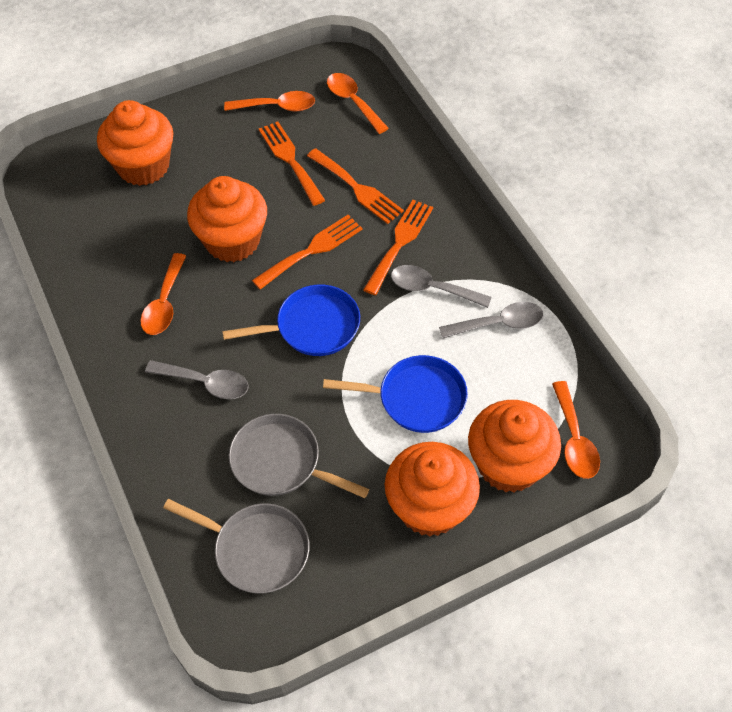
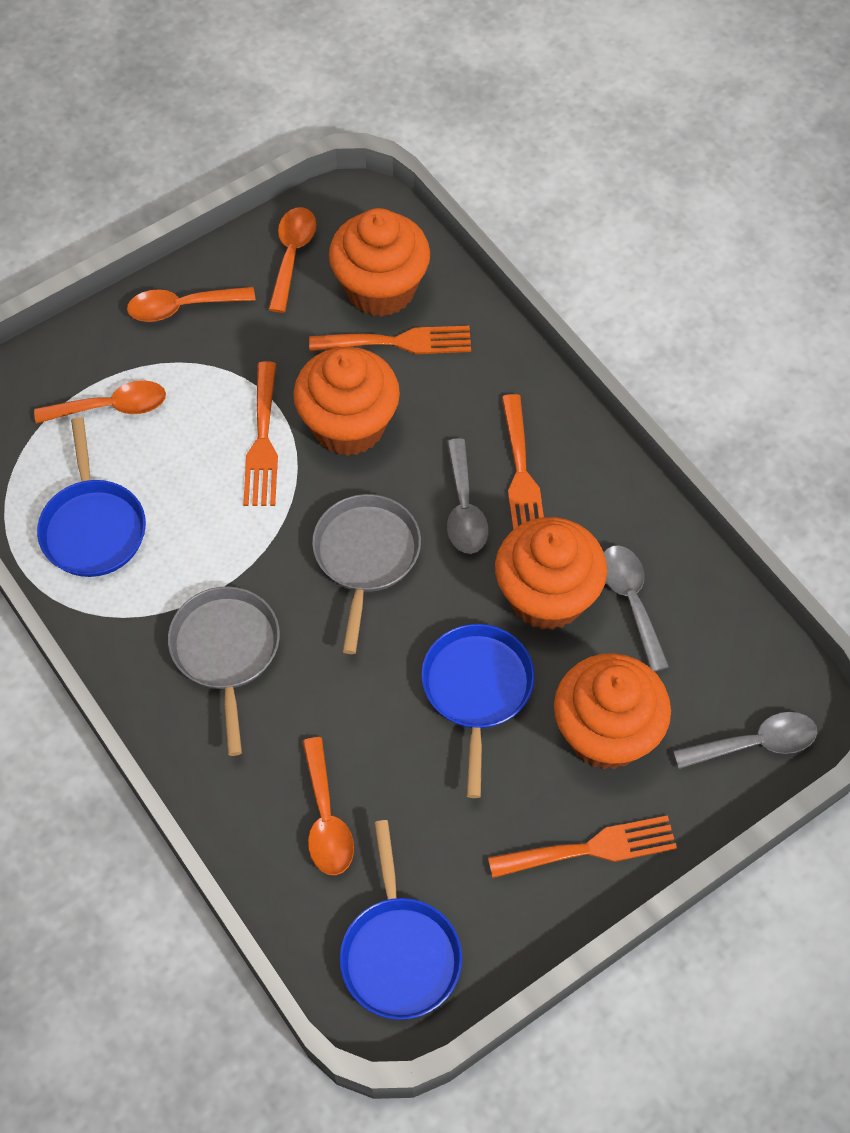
blue pan: [222,285,360,356] [323,355,468,433] = 2 -> [37,417,146,577] [340,820,462,1020] [421,624,535,798] = 3

